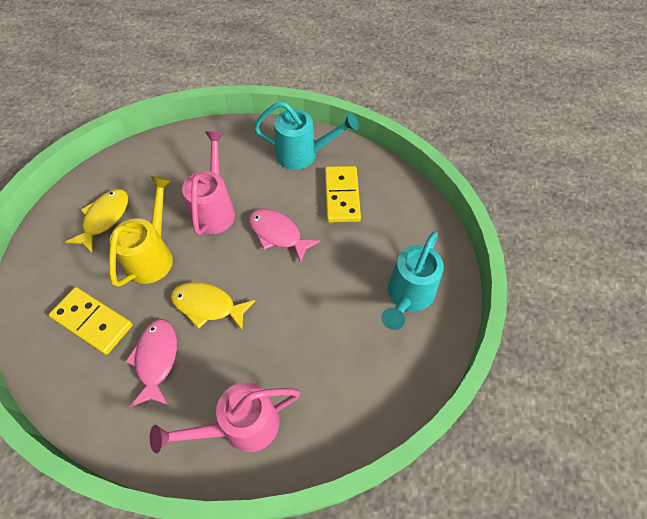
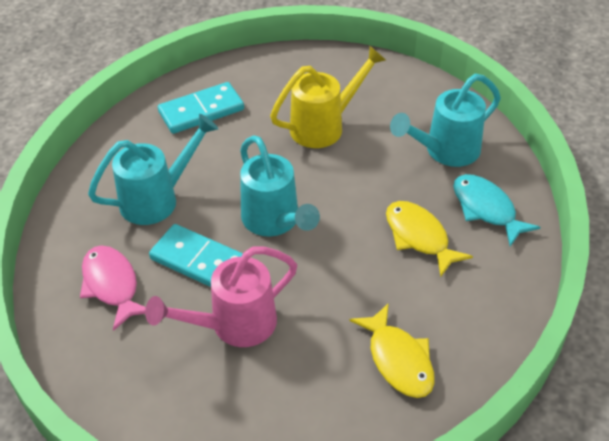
pink fish: [125,319,177,407] [249,209,320,263] = 2 -> [80,245,146,331] = 1
pink watering can: [150,382,300,453] [182,131,235,235] = 2 -> [145,247,297,347] = 1
turquoise domino: none = 0 -> [149,224,243,287] [158,82,244,134] = 2
turquoise fish: none = 0 -> [453,174,541,246] = 1
turquoise watering can: [254,101,359,170] [382,231,444,330] = 2 -> [88,114,218,225] [240,136,320,236] [390,74,501,167] = 3
yellow domino: [49,287,133,355] [325,166,361,223] = 2 -> none = 0

